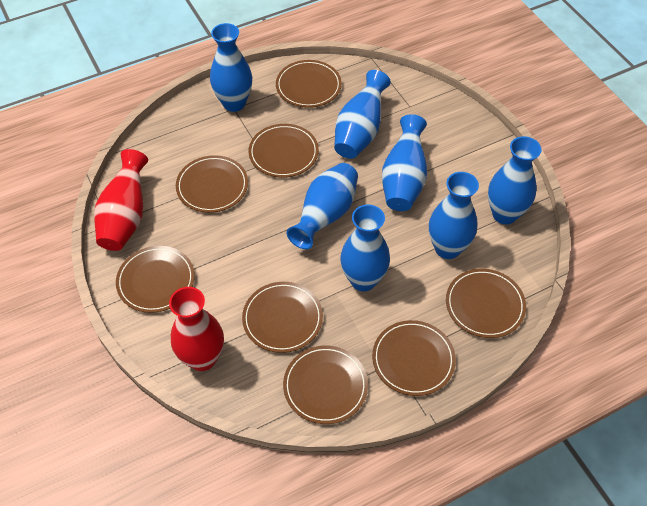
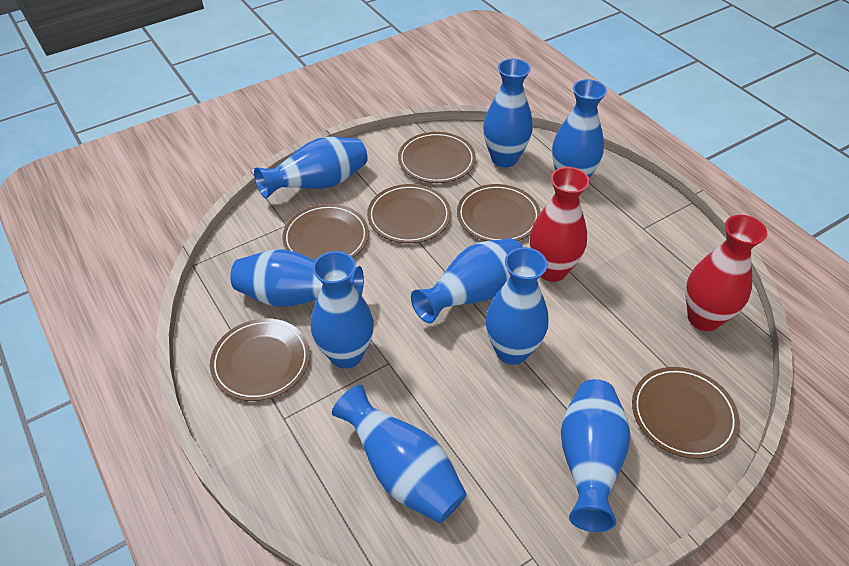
blue vase: [210,23,252,112] [287,163,358,249] [334,70,391,159] [340,205,390,291] [382,114,427,211] [429,172,479,259] [488,136,541,224] = 7 -> [230,249,364,307] [254,137,368,199] [311,251,374,368] [332,385,467,523] [411,238,523,323] [483,58,533,167] [486,247,549,365] [552,79,607,178] [561,379,630,532] = 9
brown plate: [116,246,195,313] [176,155,248,213] [242,282,323,353] [249,124,319,178] [276,60,342,108] [283,346,368,424] [372,320,456,396] [446,269,526,338] = 8 -> [210,319,310,401] [282,204,369,260] [367,184,451,243] [398,132,476,183] [457,184,541,241] [632,367,740,459] = 6

